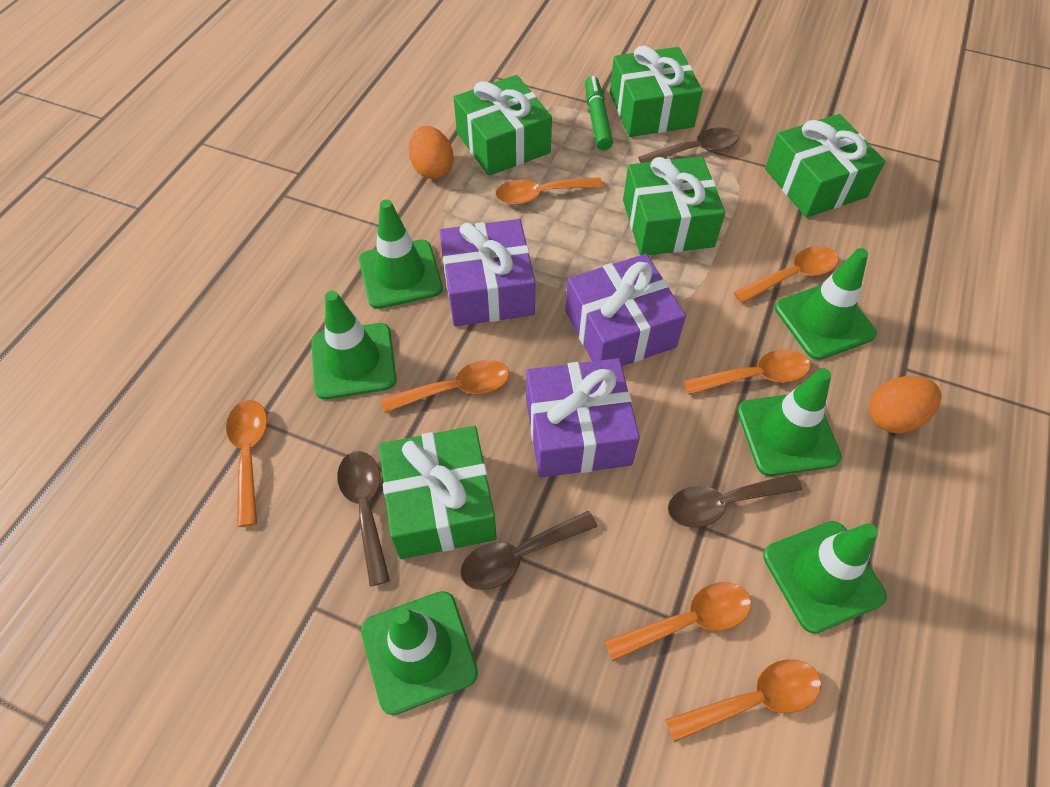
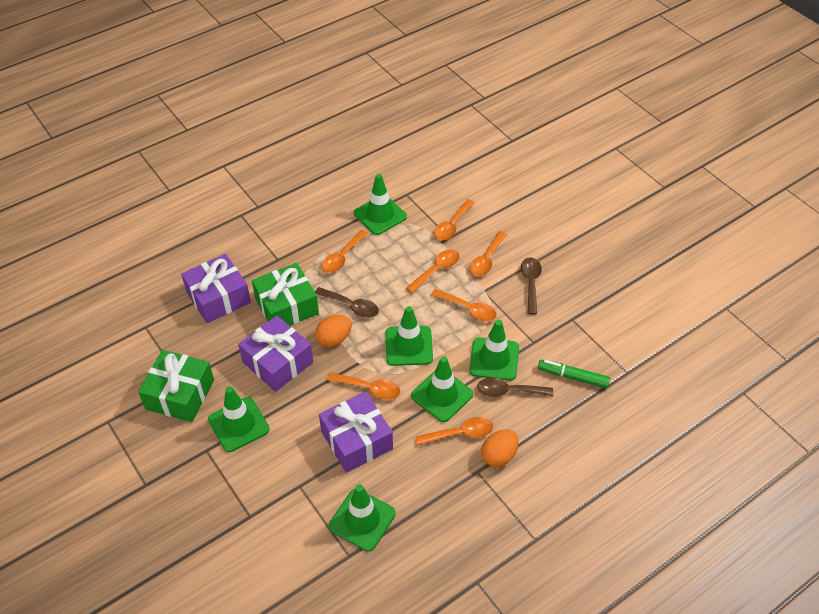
brown spoon: [337,451,390,586] [460,511,598,590] [638,127,739,163] [668,474,802,528] = 4 -> [315,287,379,318] [477,377,553,397] [521,257,542,315] = 3
green gift: [379,426,497,559] [454,75,552,176] [610,46,703,137] [623,156,725,255] [765,114,886,218] = 5 -> [138,350,214,422] [252,263,319,326] = 2

